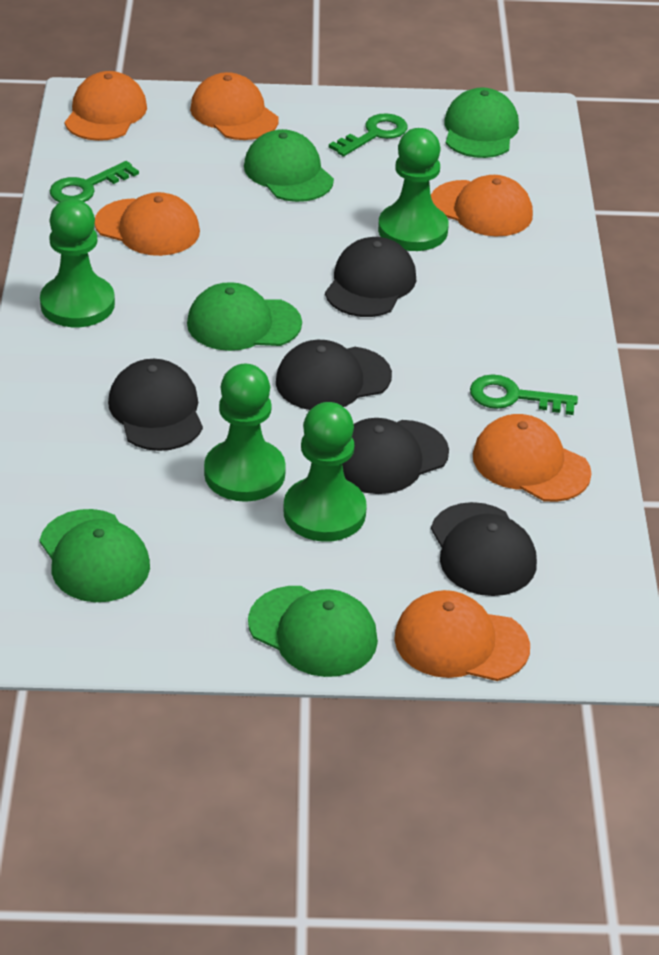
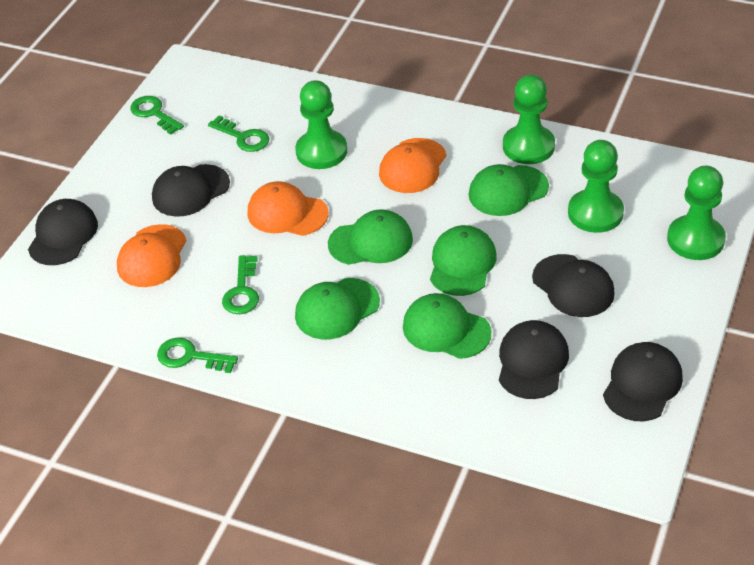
green key: [50,161,139,202] [329,113,408,157] [470,374,578,415] = 3 -> [130,96,184,135] [157,337,238,373] [208,115,269,152] [222,255,259,314] = 4
orange cap: [64,71,147,141] [95,192,200,256] [190,72,279,140] [394,590,530,681] [431,175,533,237] [473,414,592,502] = 6 -> [117,224,187,287] [248,181,329,236] [379,138,447,193] = 3

